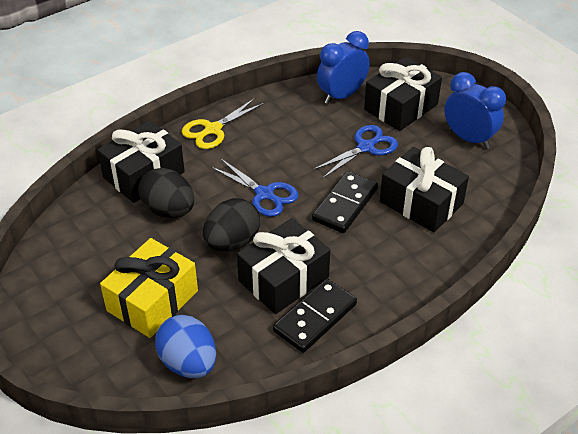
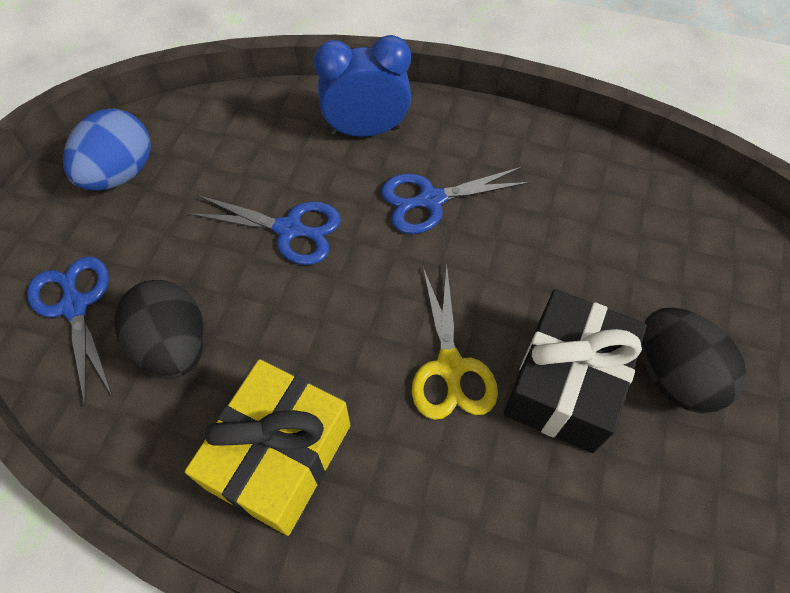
black domino: [273,279,357,353] [312,171,378,233] = 2 -> none = 0
black gift: [98,120,185,203] [237,218,330,314] [364,57,442,131] [380,147,469,233] = 4 -> [504,289,647,453] = 1
blue clock: [317,31,370,104] [444,72,506,149] = 2 -> [314,35,411,137] = 1
blue scissors: [210,158,298,217] [313,125,398,179] = 2 -> [27,257,113,407] [187,195,341,265] [381,167,531,234] = 3

